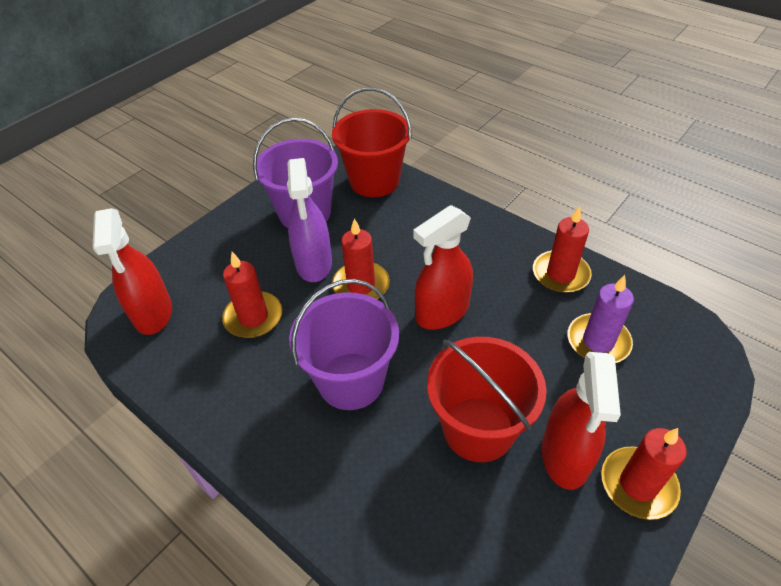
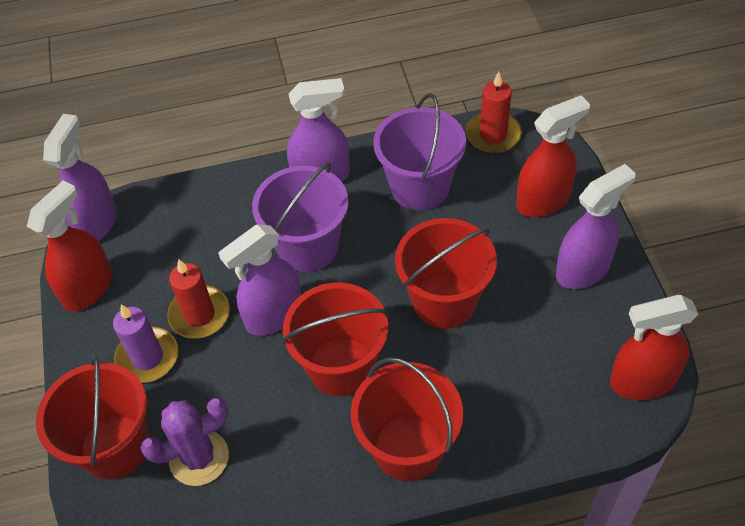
purple cactus: none = 0 -> [140,398,229,486] = 1
purple spray bottle: [287,158,332,282] = 1 -> [43,114,117,241] [218,224,301,336] [287,78,350,182] [556,164,636,289] = 4
red bucket: [332,87,412,197] [427,337,547,462] = 2 -> [36,354,149,480] [282,283,388,396] [351,357,463,481] [395,218,497,329] = 4
red candle: [222,252,282,338] [332,218,390,299] [533,206,592,293] [601,428,686,520] = 4 -> [167,259,230,339] [466,72,522,153] = 2

